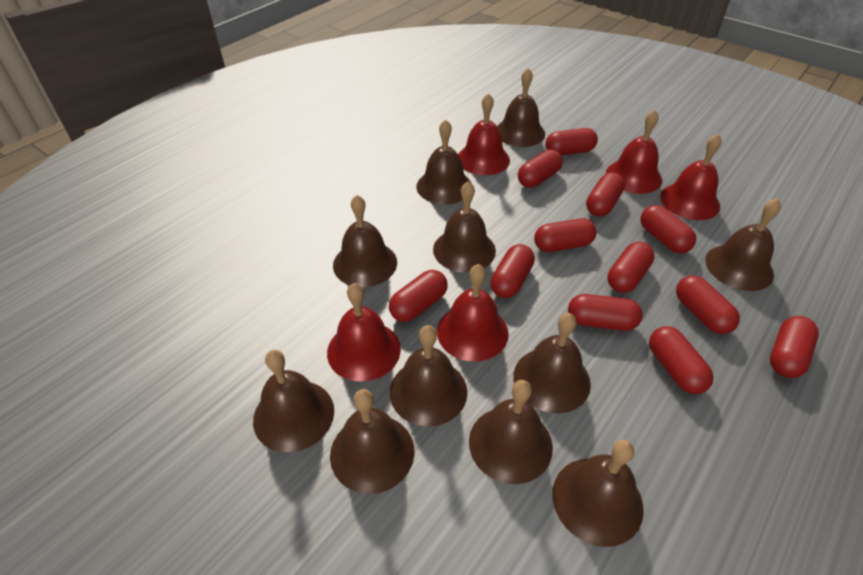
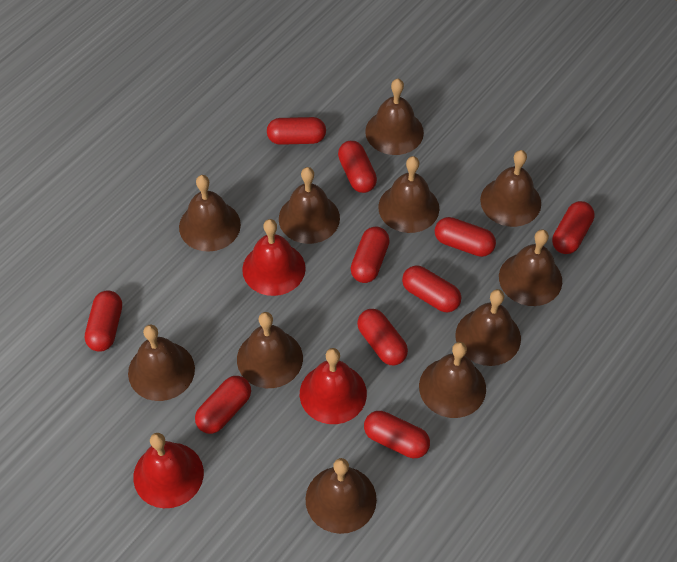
red bell: [327,283,401,382] [437,264,509,362] [458,93,510,175] [606,110,662,194] [660,134,722,220] = 5 -> [133,433,204,508] [242,219,306,296] [300,348,367,424] = 3
red capsule: [389,270,448,322] [490,244,535,298] [518,149,563,188] [534,218,596,252] [545,128,598,155] [568,294,643,331] [586,172,625,217] [607,242,655,293] [640,205,696,253] [649,326,713,394] [676,275,740,334] [770,316,819,378] = 12 -> [85,290,122,352] [195,376,251,434] [267,117,326,145] [338,141,377,193] [350,227,390,283] [357,309,408,365] [364,411,430,458] [402,265,461,312] [435,217,496,257] [552,201,595,254] = 10

